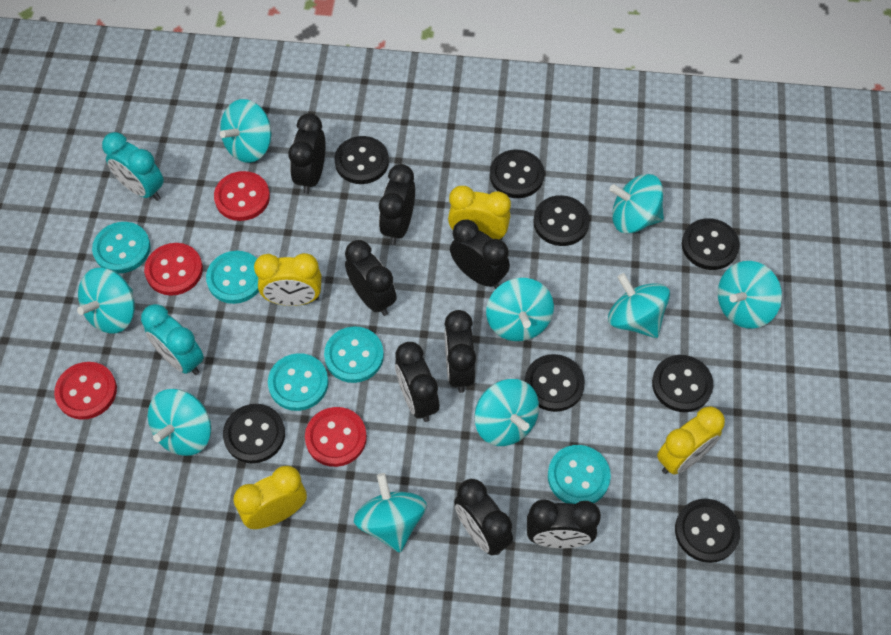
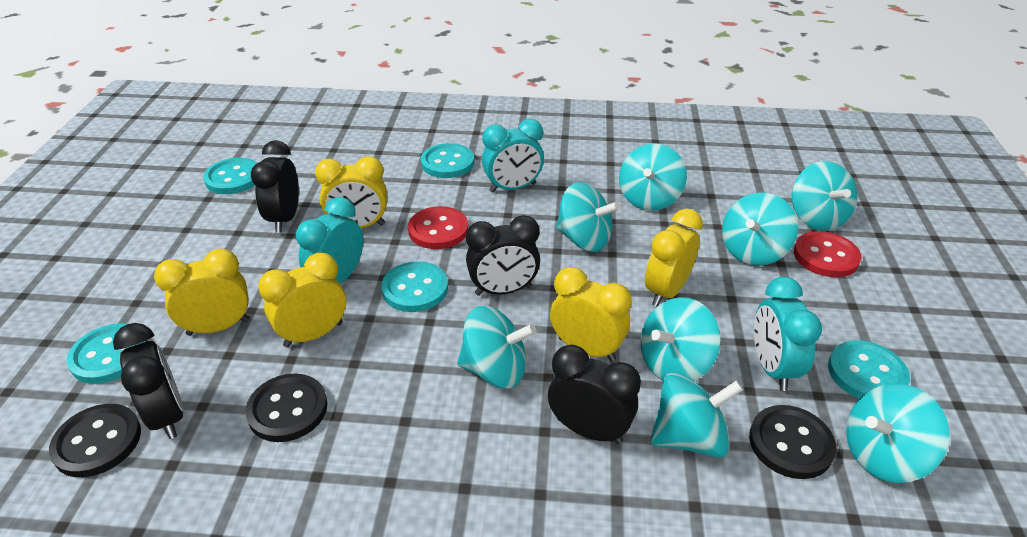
black button: [223,404,285,463] [334,136,389,184] [490,150,544,198] [525,354,585,412] [533,195,590,246] [652,355,713,412] [675,499,740,563] [682,218,740,270] = 8 -> [49,404,141,477] [245,374,327,442] [749,405,836,479] = 3
black clock: [288,113,326,194] [345,240,397,316] [379,164,415,245] [395,342,439,422] [444,310,476,393] [450,219,510,289] [454,479,513,556] [527,499,601,548] = 8 -> [113,323,184,439] [251,140,299,233] [466,215,540,296] [548,345,641,444] = 4
red button: [54,362,117,420] [144,243,203,296] [214,171,270,221] [305,407,367,467] = 4 -> [408,206,468,249] [794,231,862,277] = 2
turquoise clock: [102,132,164,201] [141,304,204,375] = 2 -> [296,197,363,284] [482,119,544,193] [754,277,822,391] = 3
turquoise spinning top: [77,268,135,334] [148,389,211,456] [220,99,271,163] [354,473,427,552] [475,379,539,446] [486,278,554,341] [608,273,670,338] [610,174,664,233] [718,261,782,329] = 9 -> [457,306,536,389] [556,182,620,252] [619,143,687,211] [640,297,721,381] [650,373,743,458] [722,192,798,266] [792,161,857,231] [846,383,949,483] = 8
yellow clock: [233,466,307,529] [254,253,321,306] [448,186,511,240] [657,406,725,475] = 4 -> [154,248,250,336] [258,253,346,347] [315,156,387,228] [550,267,632,362] [645,208,703,306] = 5

